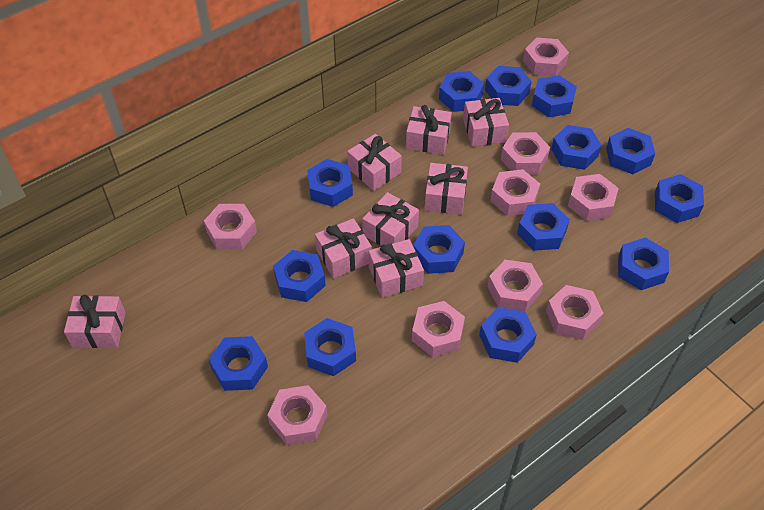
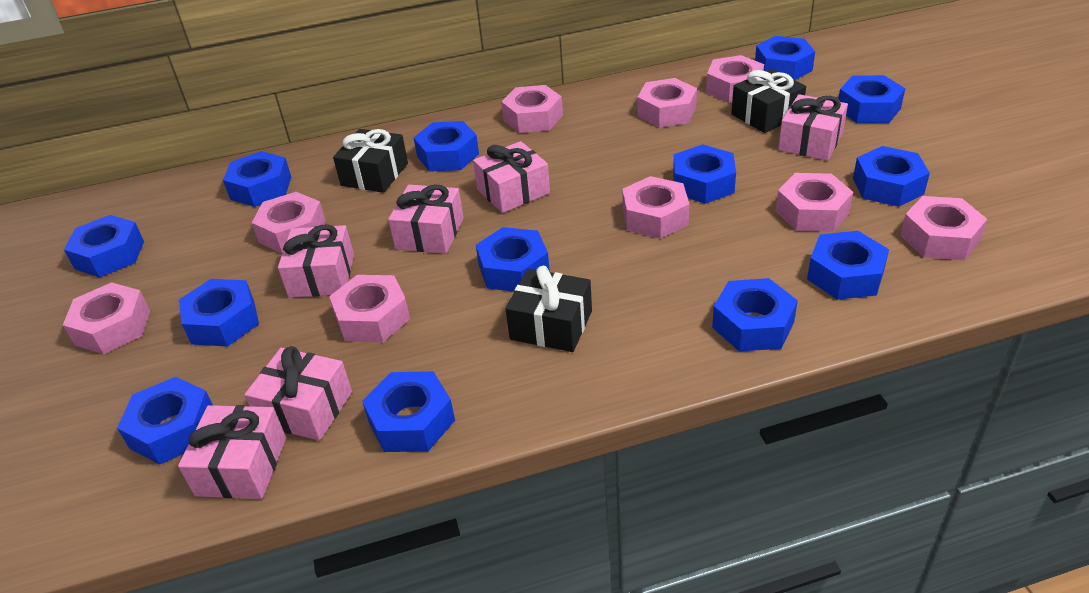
black gift: none = 0 -> [333,129,408,193] [506,266,592,352] [731,69,806,133] = 3
blue nut: [208,336,268,391] [273,250,326,302] [304,318,356,376] [307,159,353,207] [413,225,465,274] [439,71,484,112] [479,307,537,363] [485,66,532,106] [517,203,570,251] [532,75,577,117] [551,125,602,170] [606,128,655,174] [618,238,669,290] [655,174,704,223] = 14 -> [64,215,144,278] [117,377,213,464] [179,279,259,347] [223,151,291,207] [362,371,455,452] [414,121,479,172] [476,227,550,292] [673,144,736,204] [712,278,798,351] [755,36,815,80] [807,231,889,300] [838,75,905,123] [853,146,930,207] = 13
pink gift: [64,295,126,348] [315,218,372,279] [347,134,402,191] [362,192,419,246] [368,239,424,298] [406,105,452,155] [425,163,468,214] [463,98,509,146] = 8 -> [178,405,286,499] [244,346,352,441] [278,224,354,298] [388,185,464,254] [473,141,550,213] [778,94,848,161] = 6

